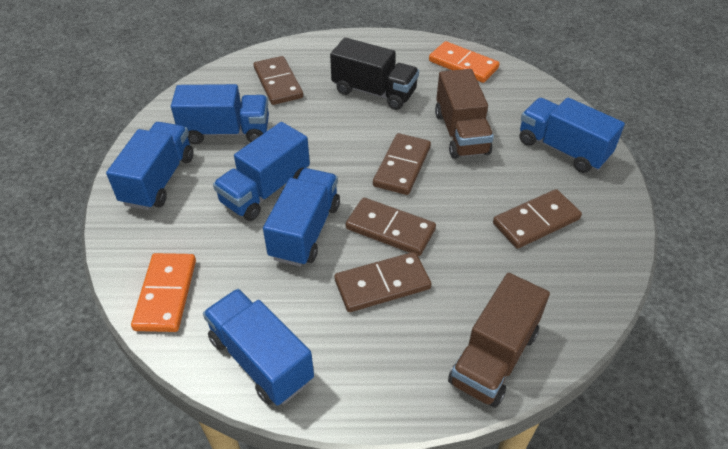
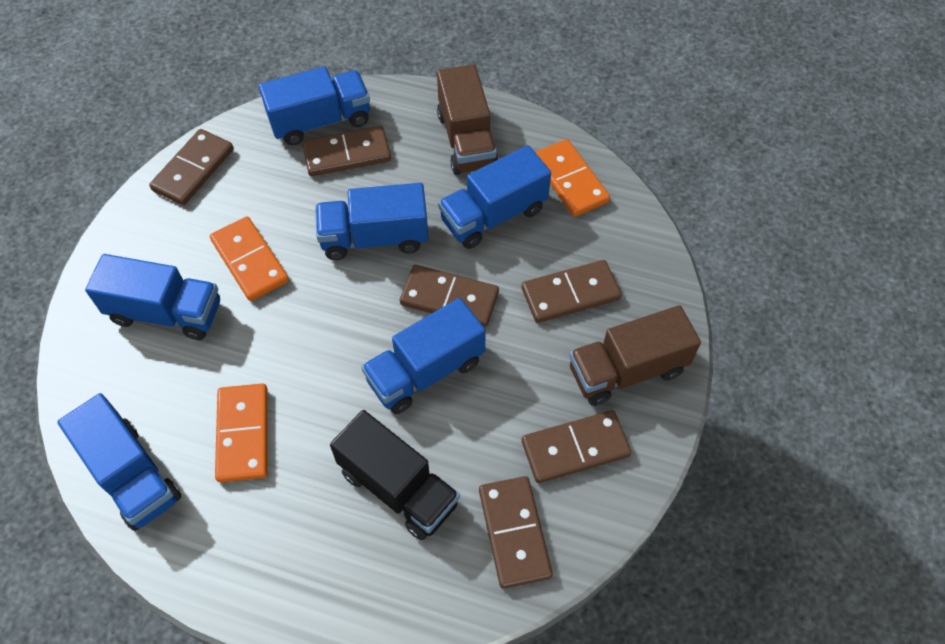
brown domino: [254,56,303,105] [335,252,431,312] [346,198,436,256] [373,133,431,195] [493,189,582,249] = 5 -> [149,129,234,205] [302,126,391,176] [400,265,499,327] [479,476,552,589] [522,260,622,323] [522,410,631,483] = 6
orange domino: [131,253,196,332] [429,41,500,83] = 2 -> [210,216,289,301] [215,383,268,482] [535,139,610,217] = 3

